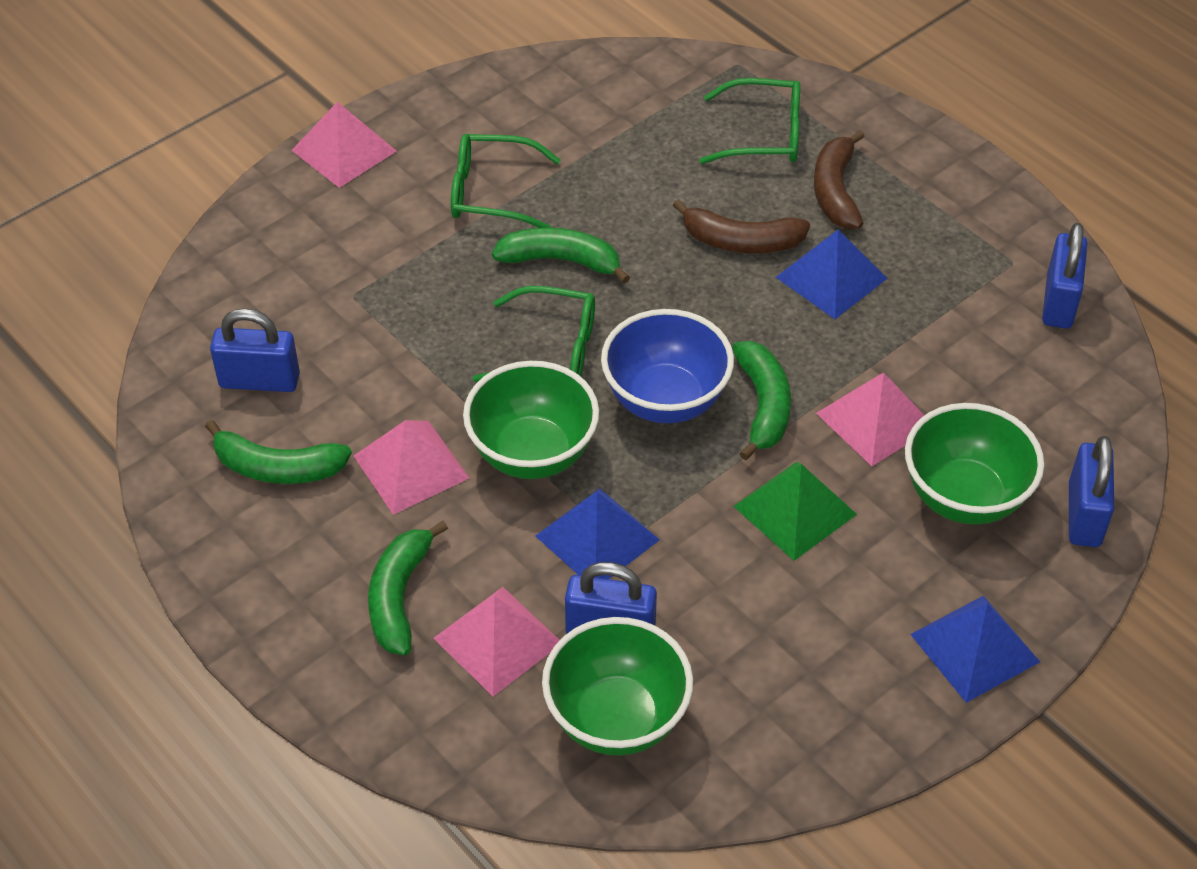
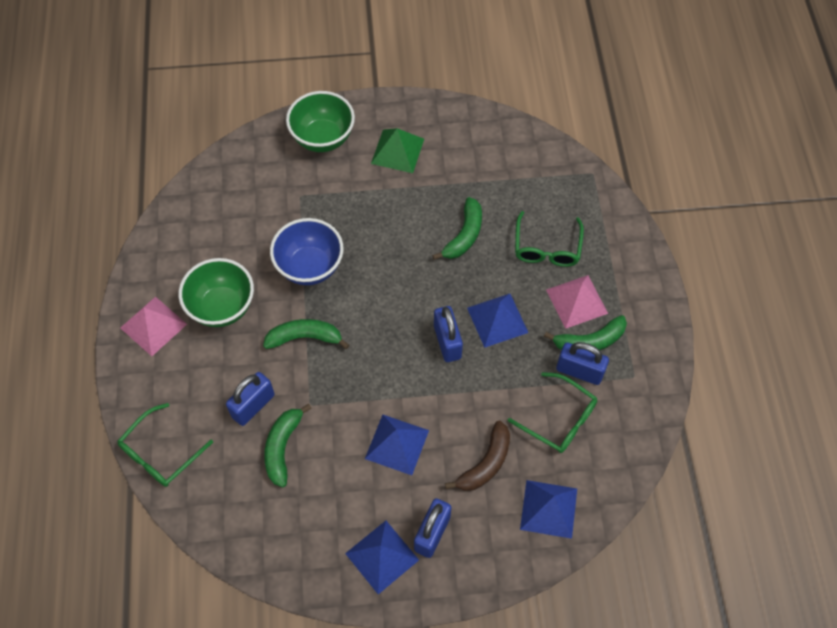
blue pyramid: [535,488,660,579] [776,230,888,319] [910,596,1040,703] = 3 -> [345,521,419,594] [365,415,429,475] [467,294,529,348] [520,480,577,539] = 4
brown banana: [673,199,810,253] [814,130,865,229] = 2 -> [445,421,510,491] = 1
green bowl: [463,361,599,479] [542,617,693,756] [905,403,1044,525] = 3 -> [179,258,254,327] [286,91,355,152] = 2
pink pyramid: [291,102,397,188] [354,420,469,514] [433,587,560,696] [816,373,924,466] = 4 -> [120,296,187,356] [546,275,608,329] = 2

